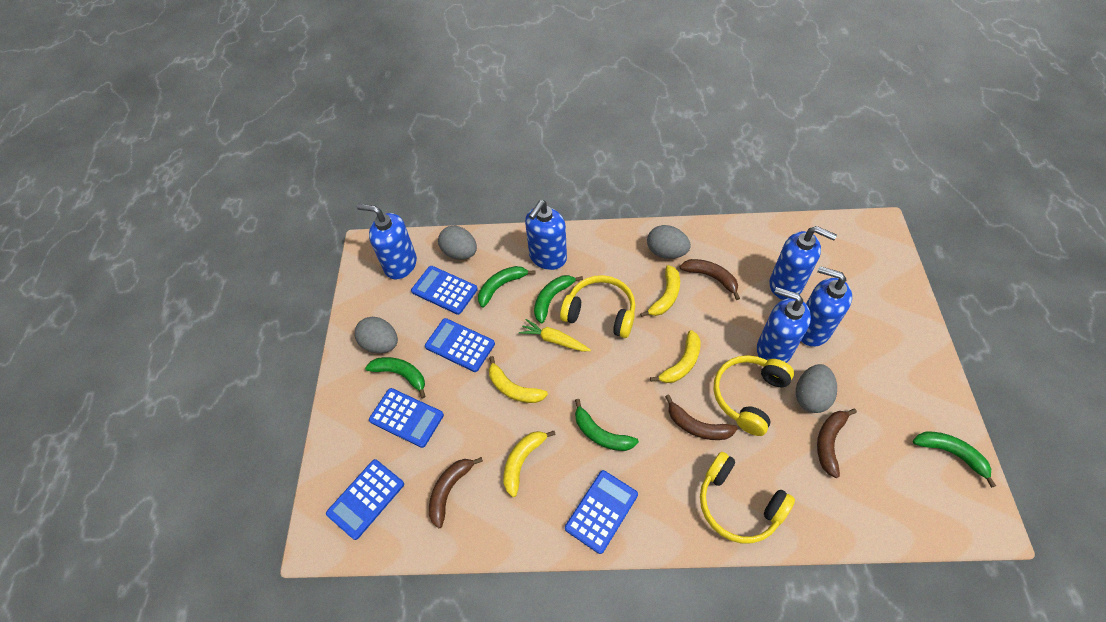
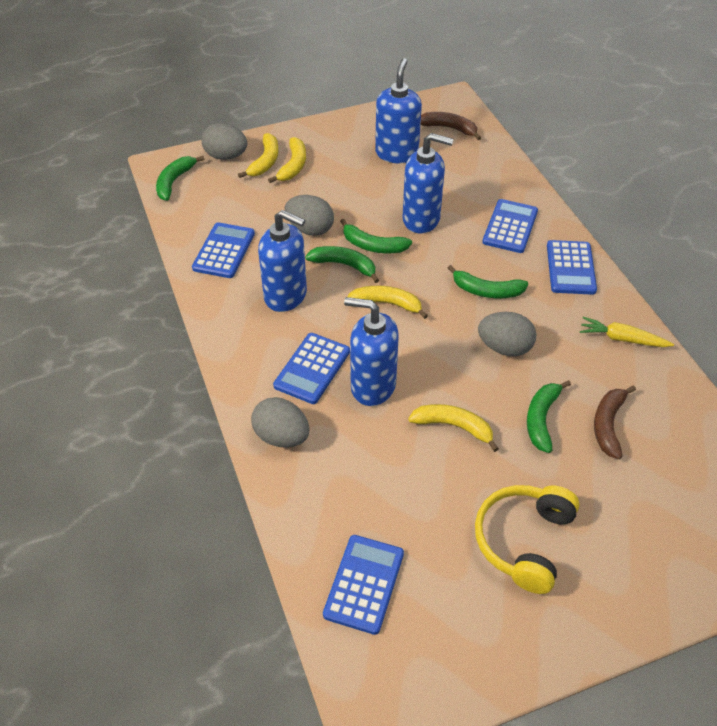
blue soap dispenser: [357,204,417,280] [525,200,567,270] [757,287,811,363] [770,226,837,300] [801,266,852,347] = 5 -> [258,210,307,312] [344,297,399,406] [375,58,422,163] [402,133,453,234] = 4
brown banana: [429,457,483,529] [665,394,738,440] [680,259,740,300] [817,409,857,478] = 4 -> [420,112,481,140] [594,385,636,459] = 2
yellow headphones: [560,275,635,338] [700,452,795,543] [714,355,794,436] = 3 -> [475,485,580,594] = 1

